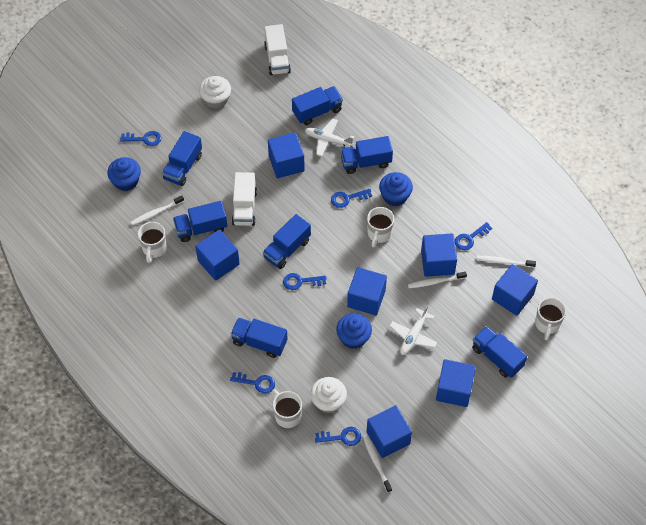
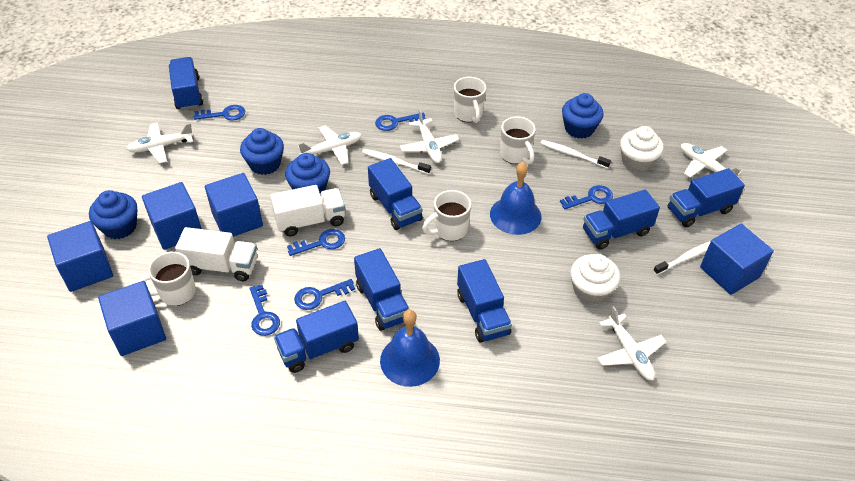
blue bell: none = 0 -> [380,310,440,387] [490,162,542,235] = 2
blue cube: [195,229,240,281] [268,132,305,178] [347,267,387,315] [367,405,412,458] [421,233,457,277] [436,359,476,407] [492,264,538,316] = 7 -> [47,221,113,292] [98,281,166,356] [142,182,202,250] [205,173,263,237] [700,224,774,295] = 5
blue cupcake: [107,157,141,191] [336,313,372,349] [379,172,413,206] = 3 -> [89,190,137,239] [240,128,284,175] [285,153,330,196] [562,93,604,139] = 4
white plane: [305,119,354,156] [390,306,438,355] = 2 -> [126,122,194,163] [298,125,362,165] [400,109,459,163] [597,306,666,380] [681,143,742,178] = 5
white toothbrush: [131,195,184,225] [363,434,392,493] [408,272,467,288] [476,256,536,268] = 4 -> [362,149,431,174] [540,140,611,168] [653,241,711,275] = 3

